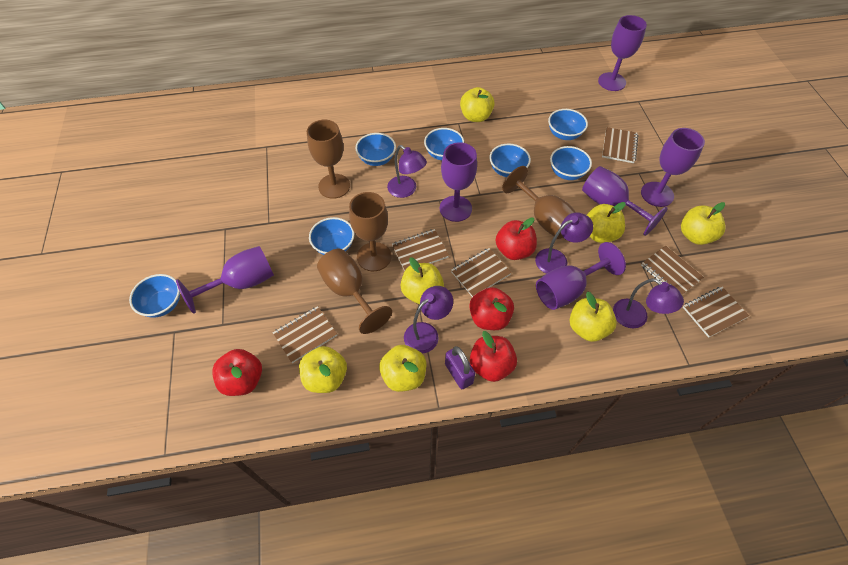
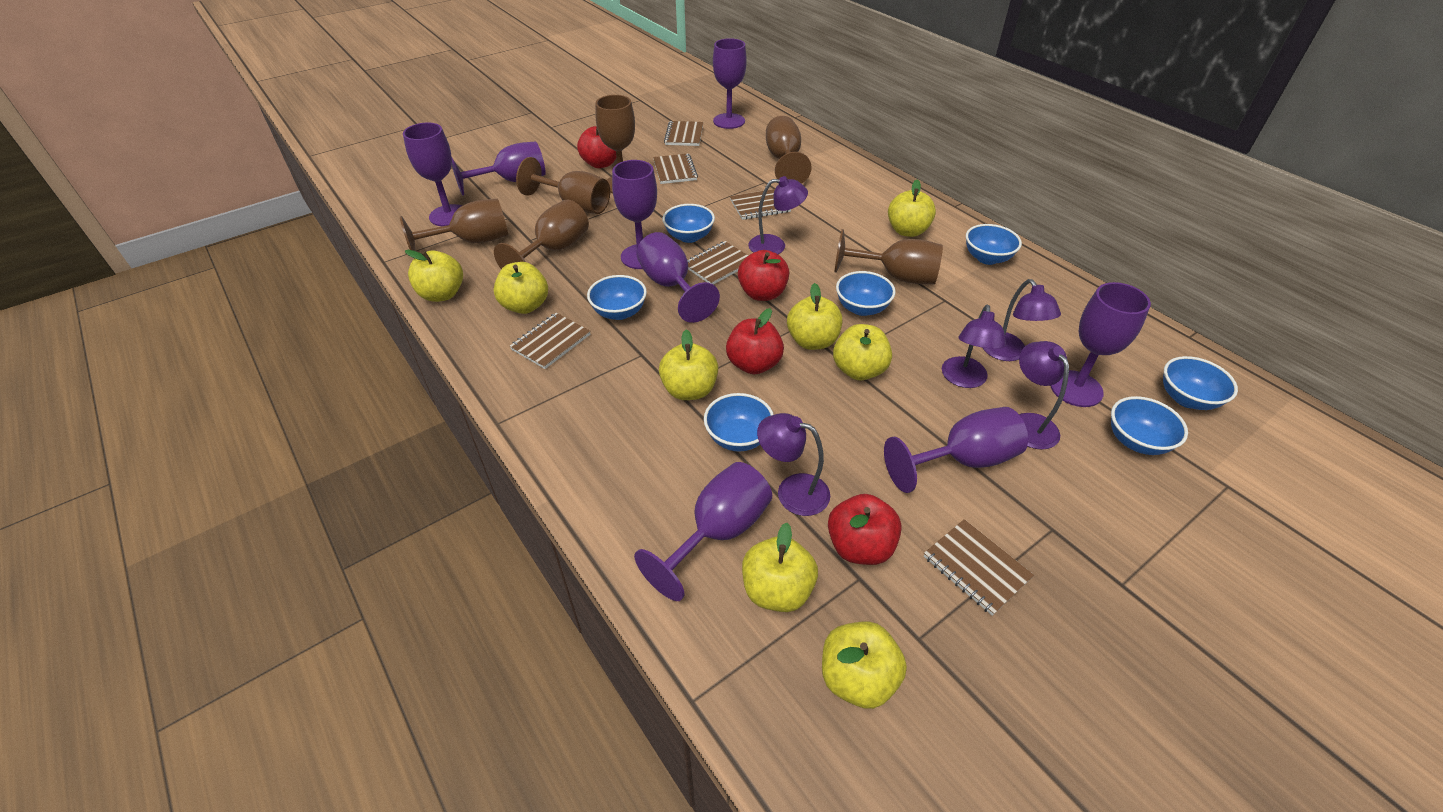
brown goblet: [307,120,350,199] [317,249,392,334] [349,192,391,271] [502,166,576,239] = 4 -> [400,199,508,251] [494,200,589,269] [516,157,610,214] [596,95,635,193] [766,116,812,184] [835,229,943,284] = 6
purple goblet: [176,246,274,314] [440,142,477,222] [536,242,626,310] [582,166,668,236] [598,15,647,91] [641,128,705,207] = 6 -> [403,122,462,226] [452,141,546,196] [612,160,657,269] [634,462,772,601] [636,232,720,323] [713,38,747,129] [884,407,1028,493] [1051,282,1151,407] = 8
purple lamp: [387,145,427,198] [404,286,453,353] [535,212,593,274] [613,278,684,328] = 4 -> [748,176,808,254] [757,413,830,516] [942,305,1006,388] [983,279,1061,361] [1019,341,1069,450] = 5
purple padlock: [445,346,475,389] = 1 -> none = 0
yellow apple: [299,346,347,393] [379,345,426,392] [400,258,444,304] [460,87,495,122] [570,291,617,342] [587,202,626,243] [681,202,726,245] = 7 -> [405,250,463,302] [493,262,548,314] [659,330,718,400] [742,523,818,612] [787,283,842,350] [822,622,907,709] [833,324,892,380] [888,179,936,237] = 8

